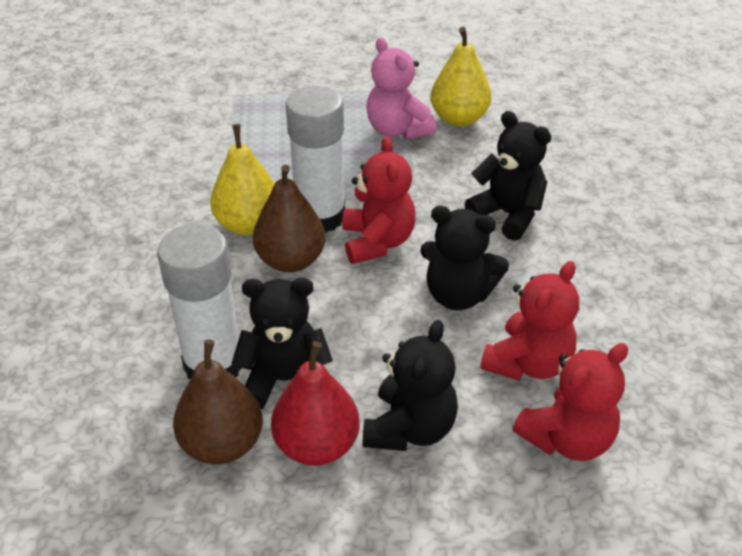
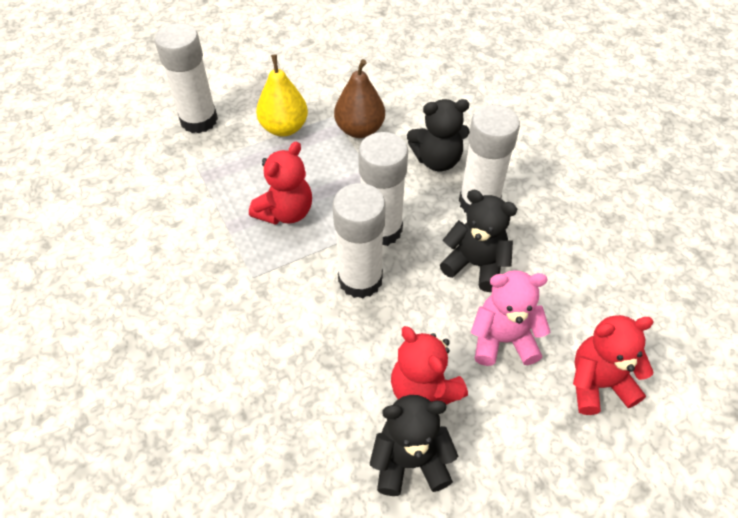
black teddy bear: [231,278,333,409] [363,320,458,451] [420,206,509,310] [464,111,552,241] = 4 -> [370,395,458,496] [407,99,469,171] [440,190,517,292] = 3
brown pear: [173,339,263,465] [253,165,326,272] = 2 -> [334,59,385,138] = 1
red pear: [271,341,360,466] = 1 -> none = 0
white glue stick: [157,224,242,379] [286,85,345,233] = 2 -> [155,23,218,133] [333,183,386,299] [358,132,408,246] [459,104,520,213] = 4
yellow pear: [210,124,275,235] [430,27,491,127] = 2 -> [256,54,308,137] = 1

